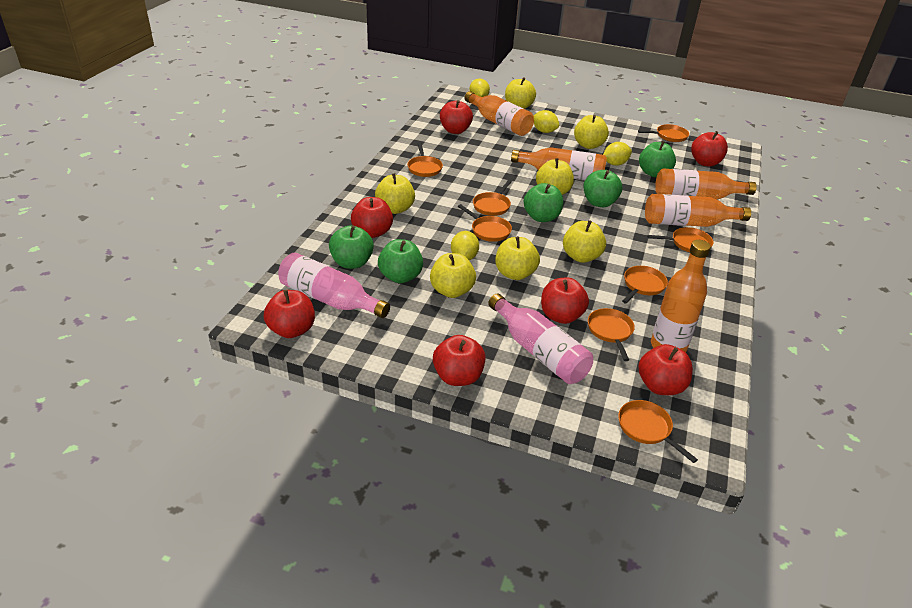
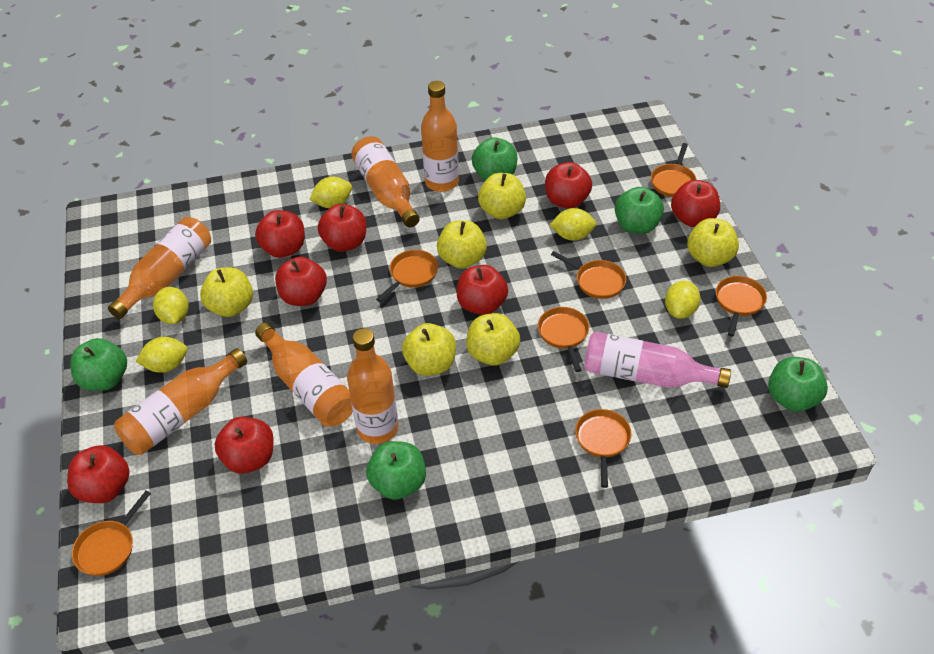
orange bottle: [464,91,534,136] [511,147,607,180] [645,194,751,227] [651,240,711,353] [655,169,757,199] = 5 -> [108,217,211,319] [114,348,247,455] [255,323,353,427] [347,328,398,444] [351,136,420,227] [421,81,459,192] = 6
orange pan: [407,142,443,177] [458,204,512,242] [473,180,512,216] [588,308,635,361] [618,400,698,463] [622,266,668,303] [638,124,689,142] [647,227,714,252] = 8 -> [72,490,151,576] [376,250,438,302] [538,307,589,372] [551,251,626,299] [575,409,632,488] [651,143,696,197] [716,276,767,337] = 7
pink bottle: [278,253,390,318] [488,293,593,384] = 2 -> [584,332,731,388] = 1
red apple: [264,290,315,338] [351,197,393,238] [433,335,485,386] [440,100,473,134] [541,278,589,324] [638,344,693,395] [691,131,728,167] = 7 -> [67,445,130,503] [214,417,274,474] [255,210,304,258] [275,257,327,306] [318,204,366,252] [457,265,508,315] [545,162,592,208] [671,180,720,227] = 8
yellow apple: [375,173,415,214] [430,253,476,298] [495,236,540,280] [505,77,536,109] [536,158,574,195] [563,220,606,263] [574,115,609,149] = 7 -> [200,267,253,317] [402,323,456,376] [437,220,487,269] [466,313,520,365] [478,173,526,219] [687,218,739,267] = 6
yellow lemon: [451,231,479,260] [469,78,490,97] [533,110,559,133] [603,142,632,166] = 4 -> [136,337,188,373] [153,287,189,324] [309,177,352,208] [550,208,596,241] [665,281,701,319] = 5

